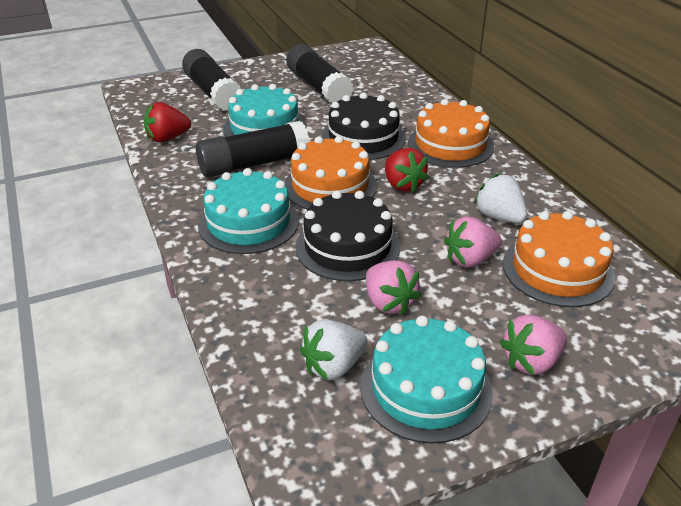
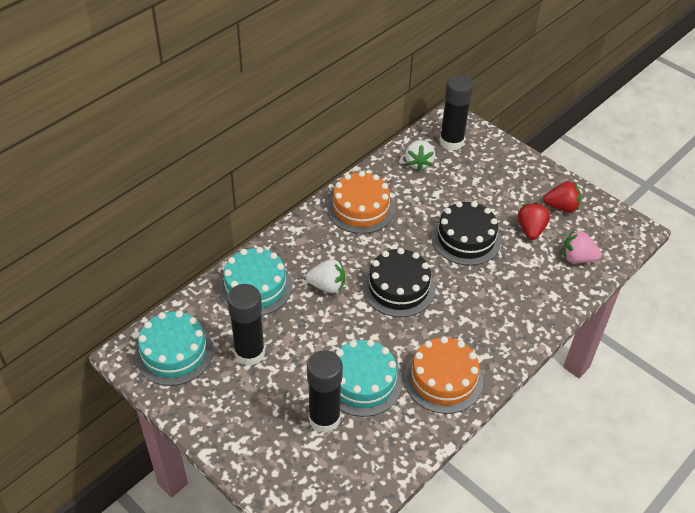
orange cake: [285,136,377,209] [408,99,494,168] [503,211,615,307] = 3 -> [327,171,395,234] [404,336,483,414] = 2
pink strawberry: [366,260,421,315] [444,217,502,267] [500,314,567,375] = 3 -> [562,230,602,263] = 1

